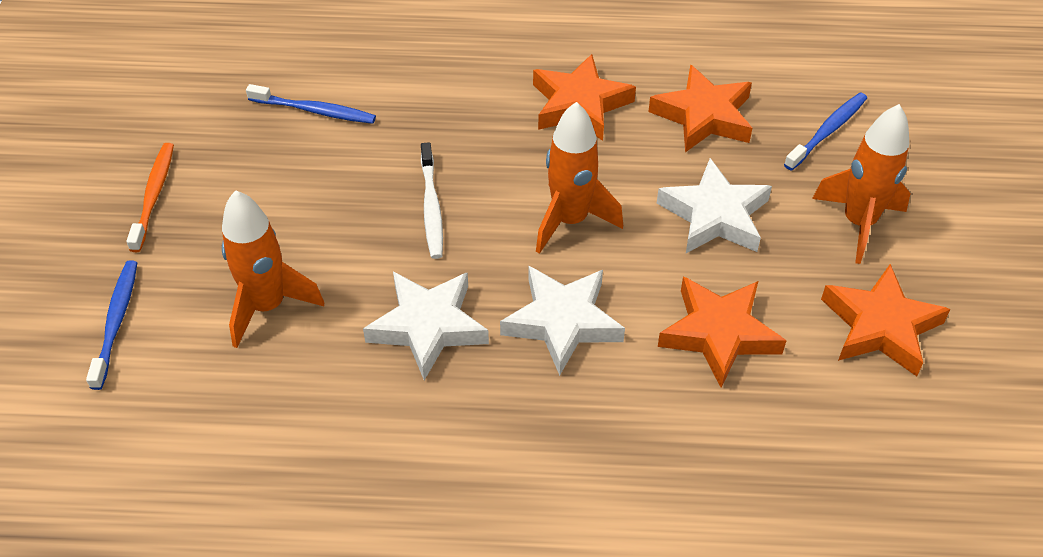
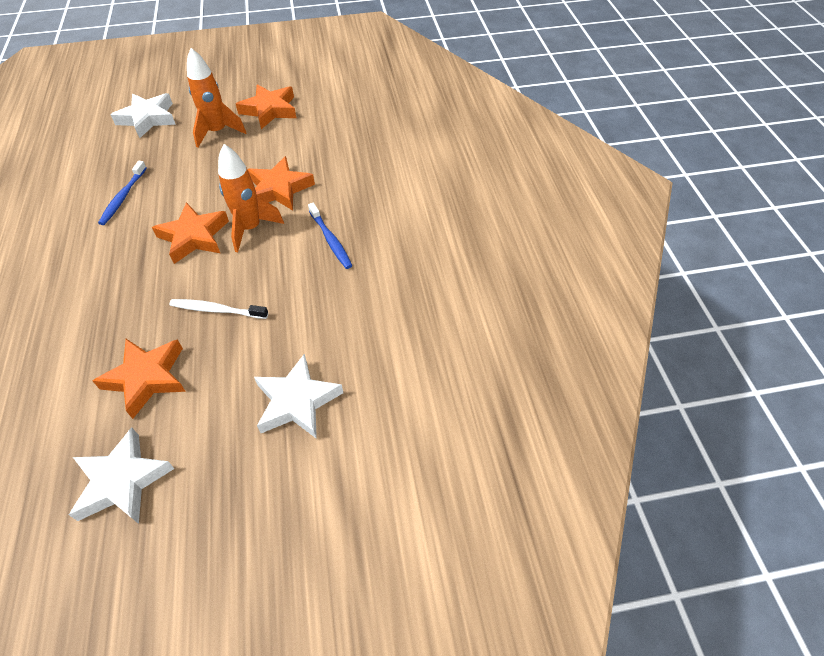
blue toothbrush: [86,260,137,390] [246,84,376,124] [784,93,867,171] = 3 -> [98,161,147,225] [308,203,352,269] = 2
orange rocket: [222,190,324,348] [536,102,623,254] [812,104,911,264] = 3 -> [187,48,247,148] [218,144,284,252] = 2
orange toothbrush: [126,143,174,252] = 1 -> none = 0

